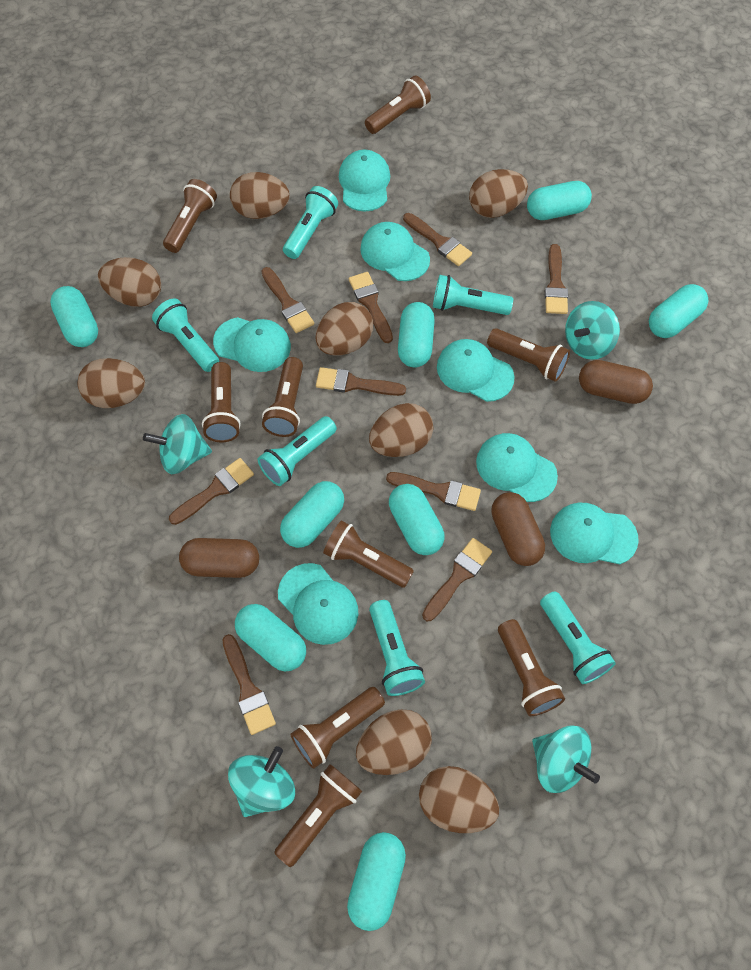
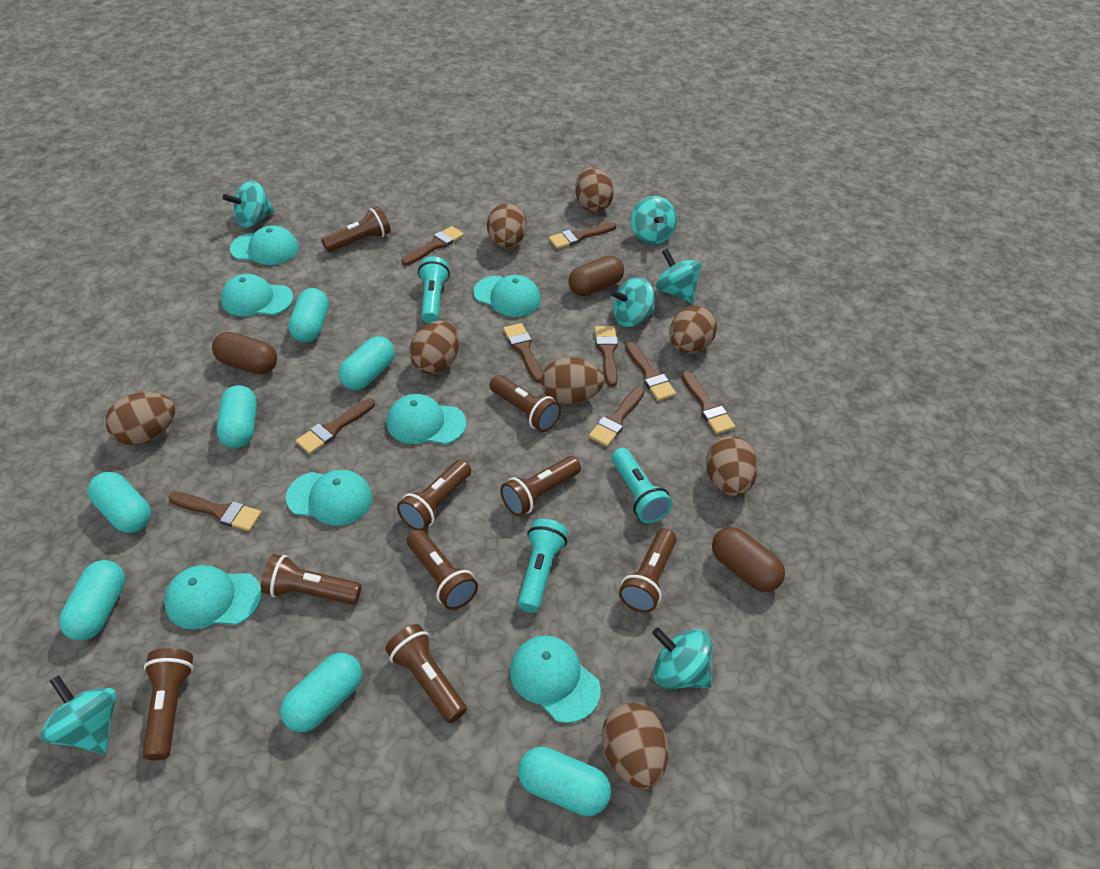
turquoise capsule: [50,286,98,347] [235,604,306,671] [280,481,344,548] [347,832,406,931] [389,484,444,555] [398,302,435,367] [527,181,592,220] [649,284,708,338] = 8 -> [59,560,125,641] [88,472,151,533] [217,385,257,448] [280,653,362,732] [289,288,329,342] [338,336,395,390] [518,747,611,816] = 7
turquoise flashlight: [152,298,219,372] [258,416,337,486] [283,186,338,259] [369,600,425,696] [433,275,513,315] [540,591,616,684] = 6 -> [418,256,450,323] [518,519,568,613] [611,448,673,523] = 3
turquoise spinning top: [143,414,212,474] [228,746,295,817] [532,725,600,793] [565,301,620,360] = 4 -> [40,675,117,754] [223,180,274,228] [610,277,655,327] [631,196,677,244] [652,627,712,689] [656,249,701,303] = 6

